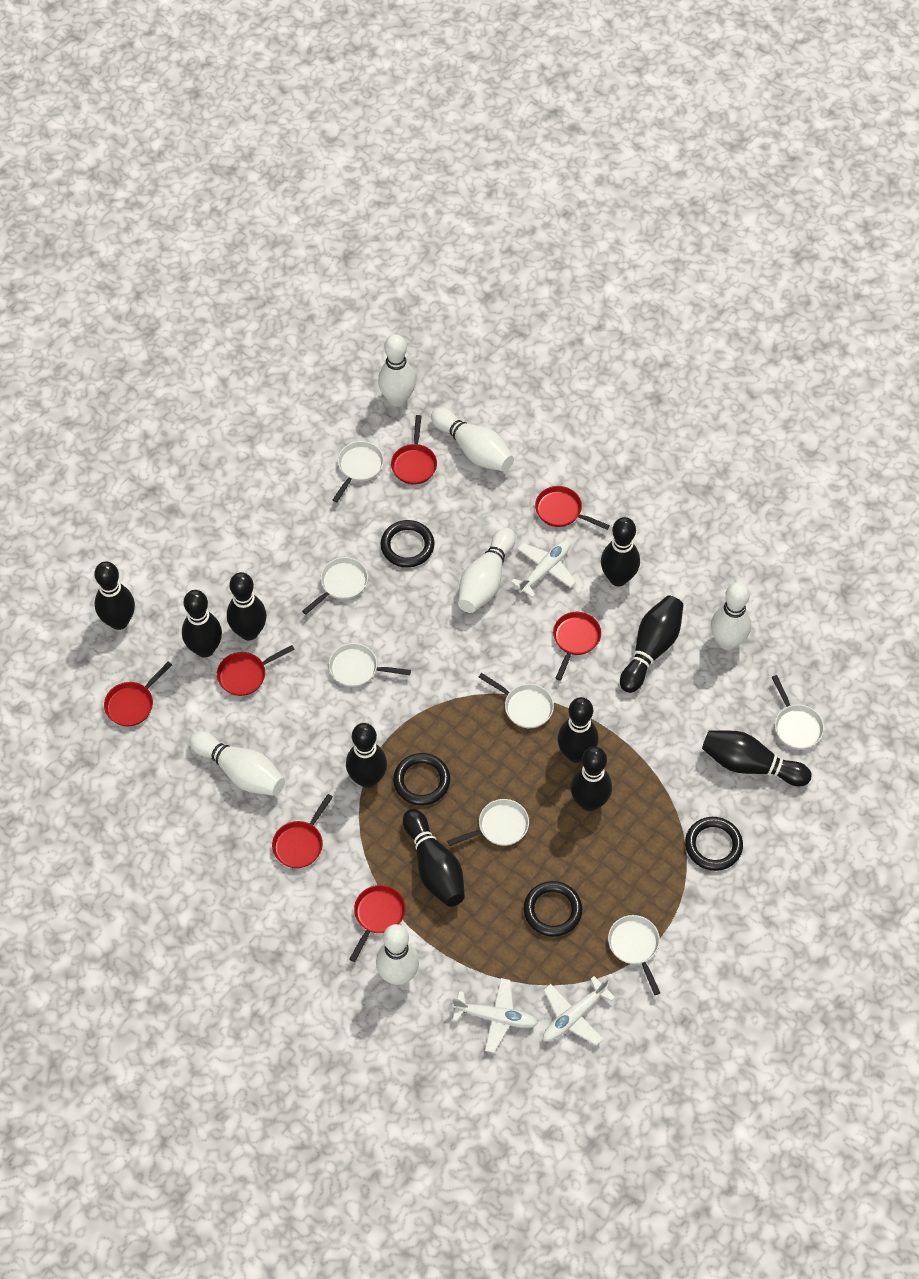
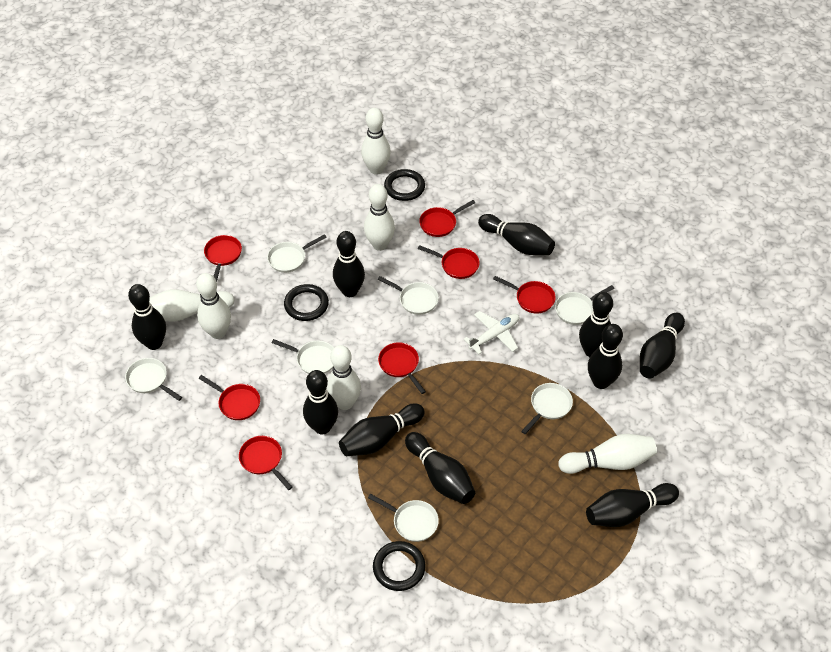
black ring: [381,520,435,568] [393,753,450,806] [524,881,582,937] [685,817,743,871] = 4 -> [284,284,329,321] [373,541,426,591] [384,169,425,201] = 3
white plane: [452,978,538,1053] [511,540,576,598] [543,976,615,1046] = 3 -> [463,311,519,354] = 1

